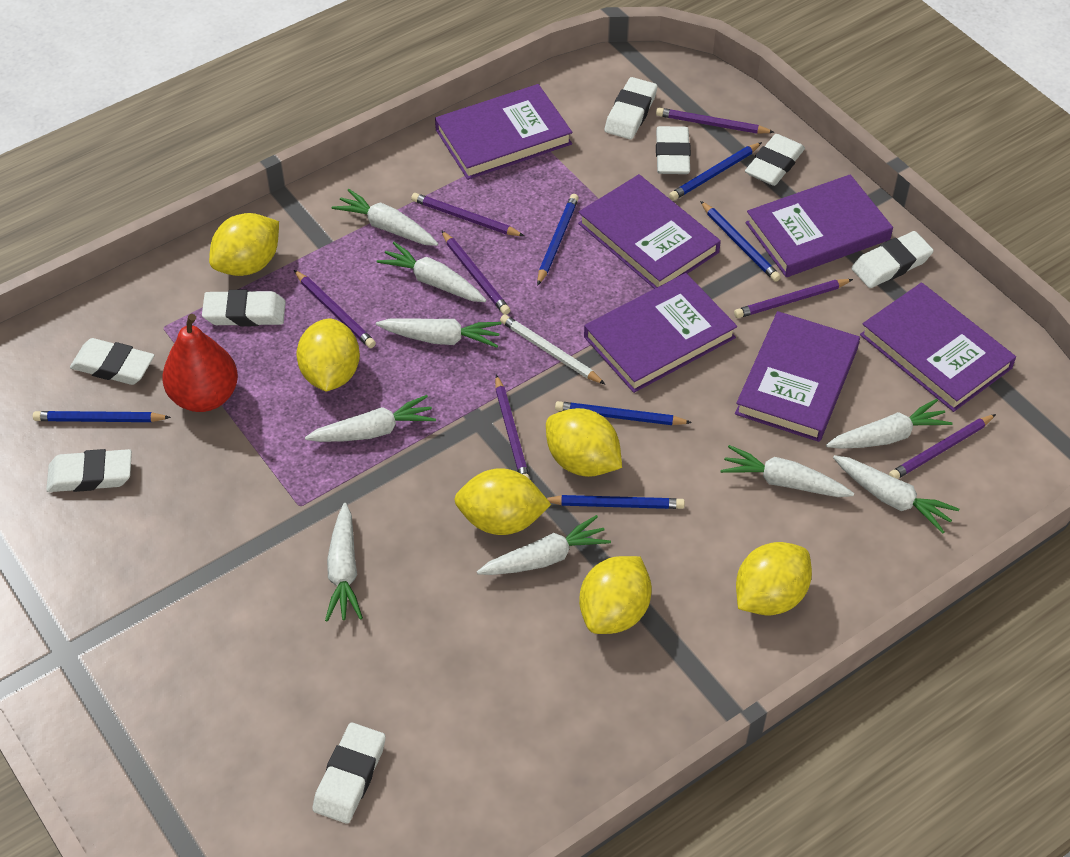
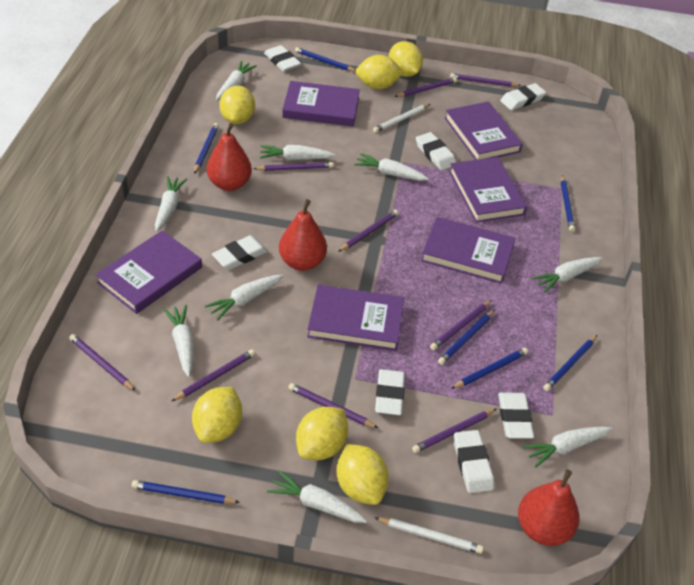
blue pencil: [33,411,171,422] [537,194,579,286] [547,495,685,509] [555,401,692,425] [669,142,762,201] [700,201,781,282] = 6 -> [132,480,240,504] [194,123,219,174] [295,47,356,72] [438,310,495,365] [451,348,528,389] [543,335,597,391] [561,175,575,232] = 7
purple pencil: [294,270,376,348] [411,193,524,236] [441,230,510,315] [495,375,530,479] [656,108,775,134] [734,279,853,318] [889,414,996,479] = 7 -> [69,334,136,391] [172,350,255,401] [253,162,333,171] [288,383,378,428] [338,210,399,252] [394,77,457,97] [412,409,496,453] [430,300,492,350] [450,73,521,87] = 9
red pear: [162,314,238,412] = 1 -> [207,123,252,191] [279,199,327,271] [518,470,579,546] = 3
white eraser: [46,449,132,492] [70,338,155,385] [202,290,286,326] [313,723,386,824] [604,77,657,139] [656,126,691,174] [745,134,805,186] [851,231,934,288] = 8 -> [212,235,268,270] [264,45,301,72] [375,369,405,415] [416,132,456,171] [454,430,494,493] [498,393,534,439] [500,83,546,110] = 7
white pencil: [500,314,605,384] = 1 -> [373,104,430,133] [374,517,484,554] = 2

